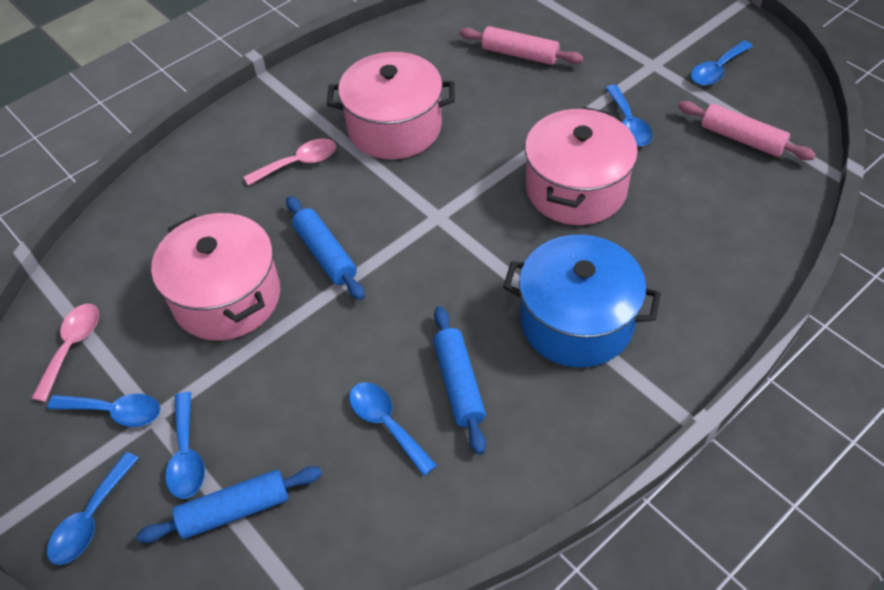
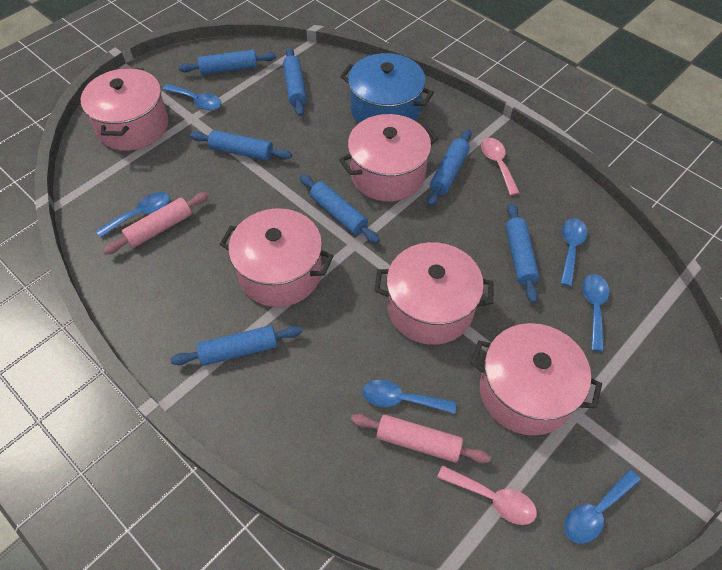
blue rolling pin: [136,466,322,543] [286,196,365,300] [433,306,486,455] = 3 -> [170,325,302,366] [178,50,276,75] [190,130,292,161] [283,47,307,116] [300,174,380,244] [427,129,472,206] [505,203,539,303] = 7
pink pot: [151,213,280,340] [327,52,455,160] [525,107,638,225] = 3 -> [81,68,168,151] [220,208,333,307] [339,114,438,202] [374,242,494,345] [470,323,602,435] = 5

